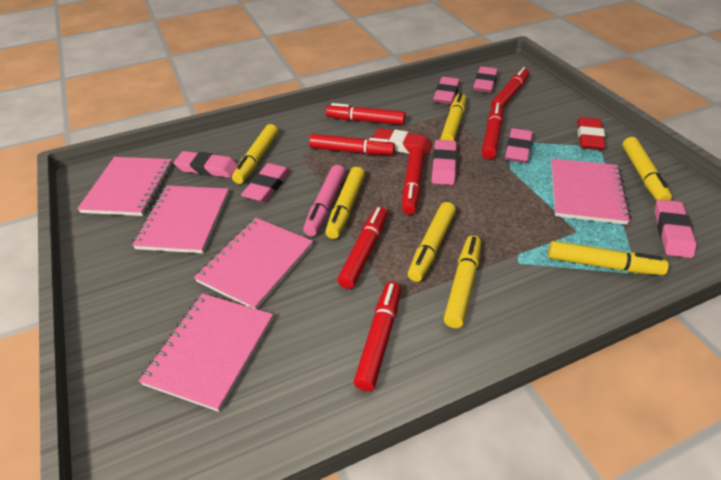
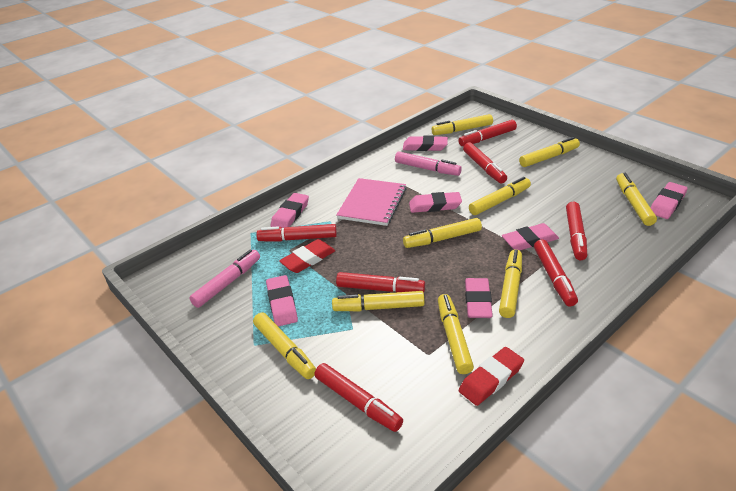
pink marker: [303,165,346,236] = 1 -> [189,250,260,308] [395,151,462,176] = 2
pink notebook: [77,157,173,216] [132,186,229,253] [139,293,273,412] [194,218,313,309] [551,158,631,225] = 5 -> [336,178,407,226] = 1
yellow marker: [232,124,278,184] [325,167,365,239] [408,202,456,282] [440,92,466,141] [444,235,481,328] [548,241,669,275] [622,137,672,201] = 7 -> [253,313,316,379] [332,291,425,311] [403,218,482,248] [432,114,493,135] [438,294,474,374] [469,177,531,215] [499,249,522,318] [519,137,580,167] [616,173,657,226] = 9

